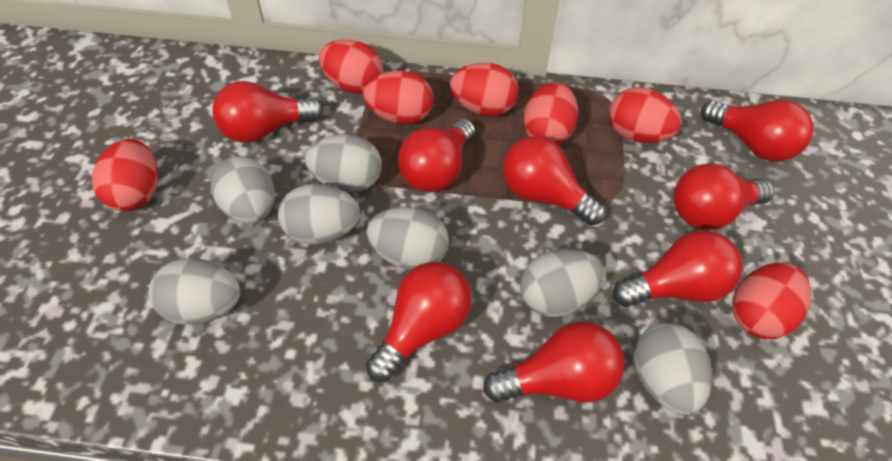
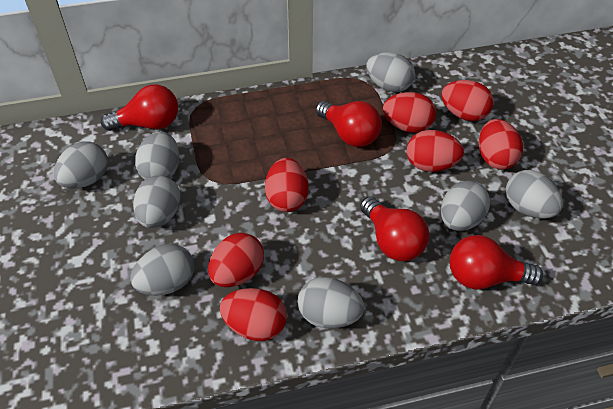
grey egg: [149,258,240,325] [211,156,275,224] [278,184,360,245] [305,134,382,192] [366,207,449,270] [520,249,604,317] [634,323,712,415] = 7 -> [54,141,108,189] [130,244,194,296] [133,175,181,228] [135,131,179,180] [297,277,364,328] [366,52,415,92] [441,181,490,231] [506,170,563,219] = 8
red light bulb: [213,81,324,143] [366,262,472,382] [398,119,475,192] [483,321,625,403] [503,136,606,226] [613,230,743,307] [674,163,775,230] [701,100,813,161] = 8 -> [101,84,178,131] [315,101,382,147] [360,196,429,261] [450,235,543,289] = 4

